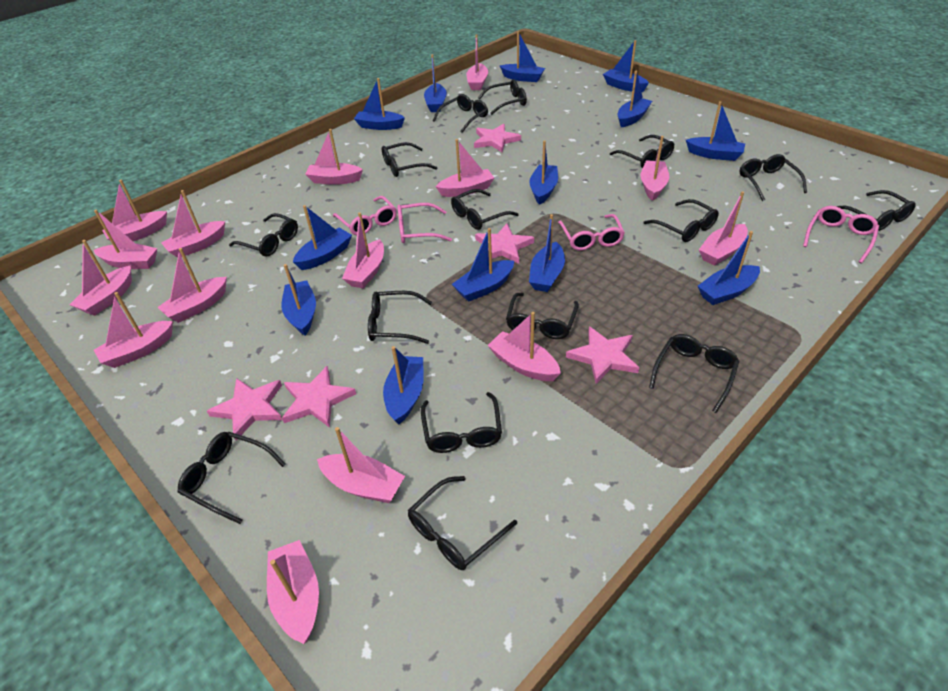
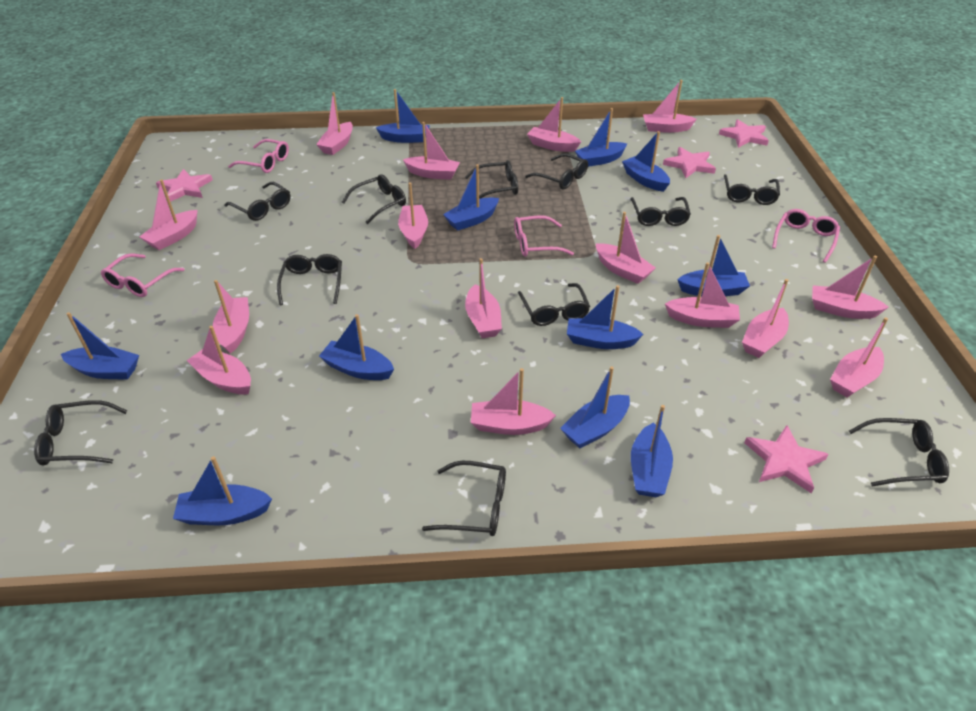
black glasses: [178,432,286,524] [229,213,298,257] [368,291,432,344] [382,142,437,177] [407,476,517,570] [421,392,502,453] [433,94,488,133] [451,189,519,230] [478,79,527,115] [506,293,579,339] [610,135,675,168] [643,199,719,242] [649,334,739,413] [739,154,807,201] [836,190,916,231] = 15 -> [34,400,127,466] [224,182,291,221] [277,254,342,305] [342,174,406,224] [422,461,506,536] [465,160,518,199] [518,283,590,326] [525,154,588,189] [630,197,691,226] [724,174,780,205] [849,418,949,487] = 11
blue boat: [282,264,316,335] [293,205,352,270] [354,78,405,130] [383,346,424,425] [424,54,447,112] [452,228,514,302] [500,31,545,82] [529,140,558,205] [529,214,565,292] [603,40,649,92] [618,71,652,127] [686,101,745,161] [698,231,760,305] = 13 -> [61,312,139,380] [173,456,272,525] [319,314,394,380] [376,89,430,143] [443,164,499,231] [560,366,630,448] [567,285,644,349] [575,108,627,167] [622,131,670,192] [631,405,673,497] [677,235,750,296] = 11
pink star: [207,378,282,440] [282,366,356,428] [474,124,521,153] [475,224,534,264] [566,326,639,384] = 5 -> [156,169,213,202] [663,147,716,178] [719,119,769,148] [744,425,829,494] = 4

